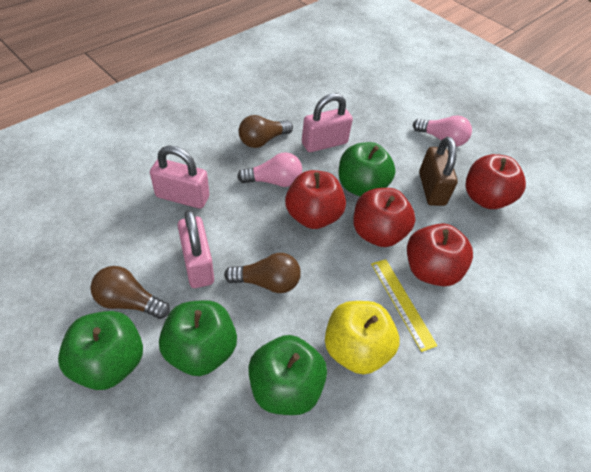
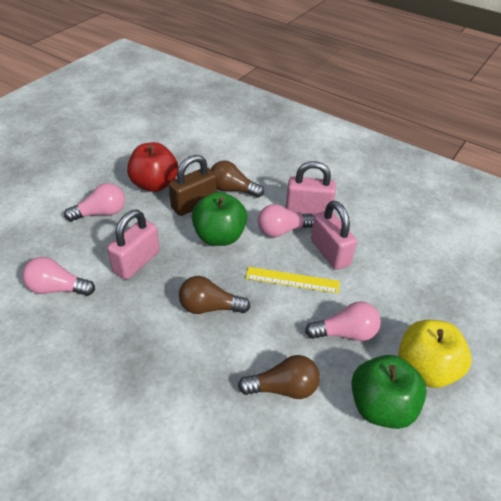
green apple: [58,311,143,390] [159,300,237,376] [248,335,327,415] [339,142,396,197] = 4 -> [191,192,247,246] [351,355,427,429] = 2
pink light bulb: [237,152,302,187] [413,115,472,147] = 2 -> [22,257,95,296] [64,183,125,221] [258,204,314,237] [305,301,381,341] = 4
red apple: [285,170,346,229] [353,188,416,247] [407,224,473,286] [465,154,526,209] = 4 -> [127,142,178,192] = 1

